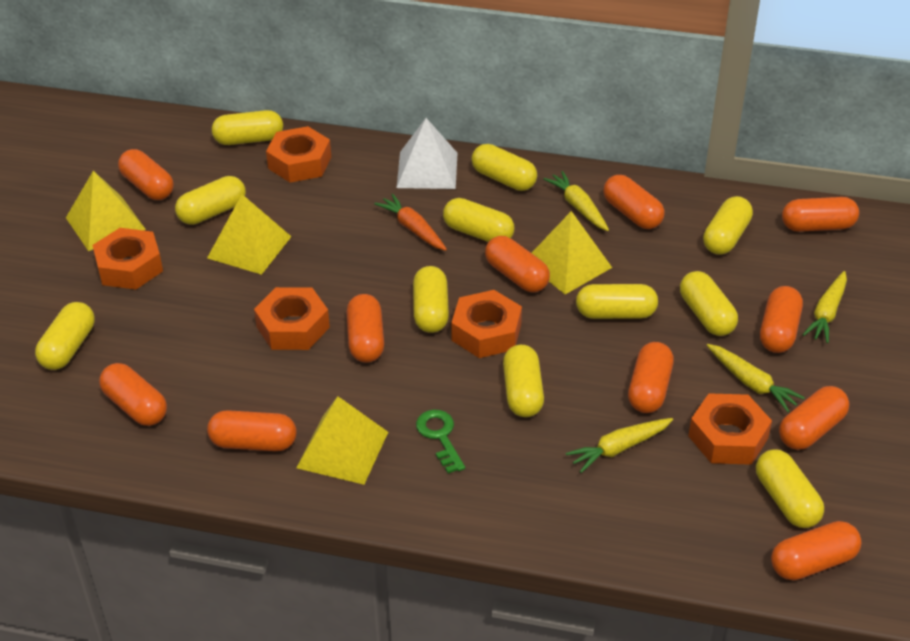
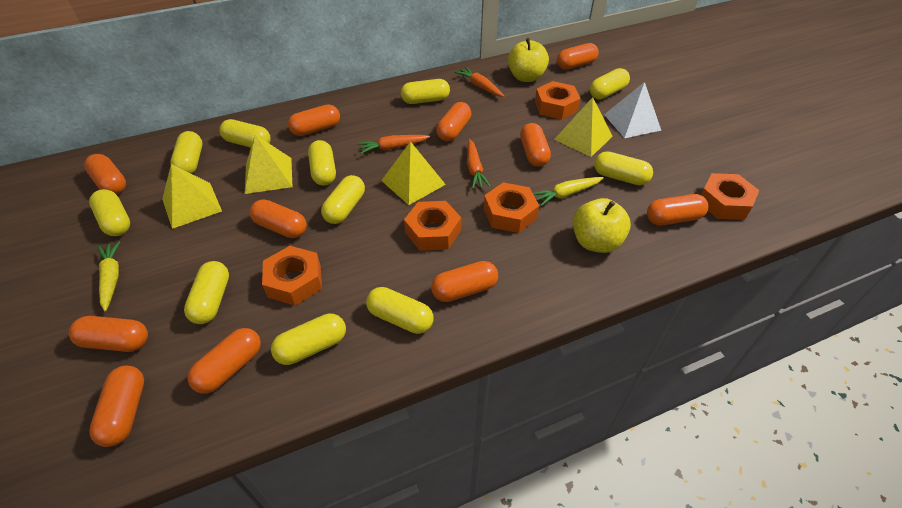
green key: [416,410,465,473] = 1 -> none = 0
orange carrot: [374,194,447,251] = 1 -> [357,135,430,154] [455,67,504,97] [467,139,491,189] = 3
yellow apple: none = 0 -> [508,38,549,82] [573,198,631,253] = 2
yellow carrot: [544,171,609,231] [566,418,673,473] [707,344,805,412] [802,271,847,343] = 4 -> [98,241,120,311] [533,177,604,206] = 2

